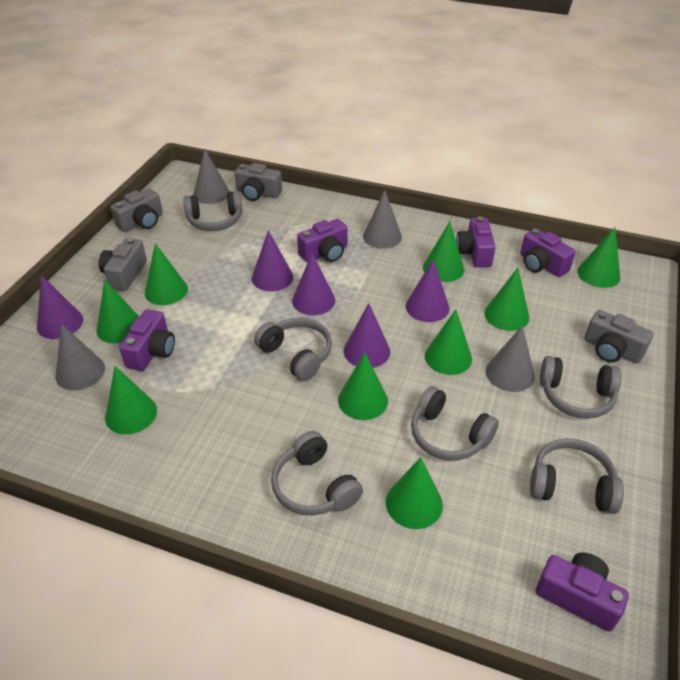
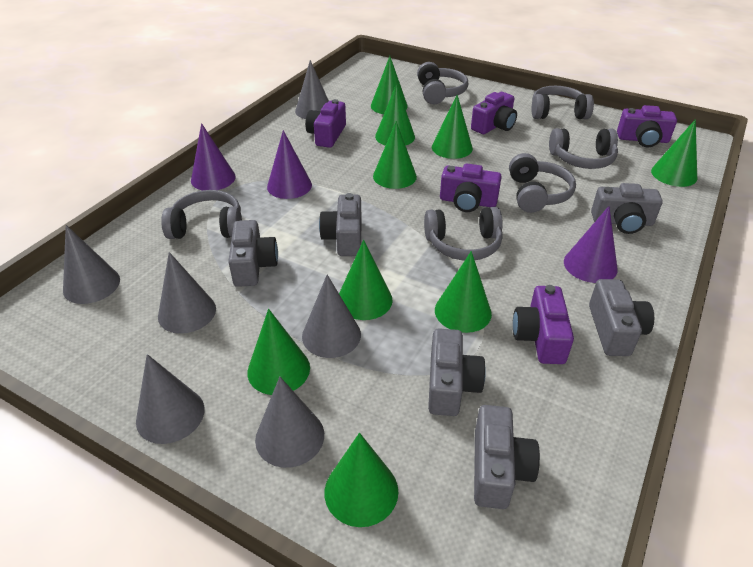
grey camera: [98,238,147,291] [111,189,163,232] [235,163,282,201] [584,310,653,363] = 4 -> [228,220,278,287] [319,193,362,256] [428,328,486,416] [474,405,540,509] [589,279,654,356] [591,183,663,234] = 6
grey cone: [55,324,105,390] [193,148,230,204] [363,190,402,249] [486,325,535,392] = 4 -> [63,225,120,304] [136,354,204,444] [158,252,216,334] [255,376,324,468] [295,60,329,119] [302,275,361,358] = 6
purple cone: [37,275,83,339] [252,230,293,291] [292,253,335,315] [344,303,390,368] [406,259,449,322] = 5 -> [191,123,236,190] [267,130,312,199] [564,206,618,283] = 3

